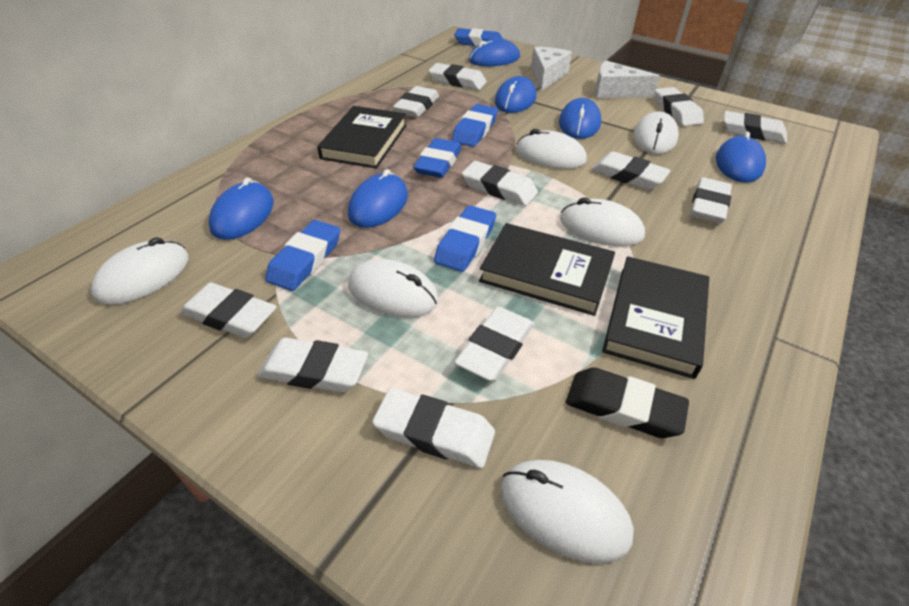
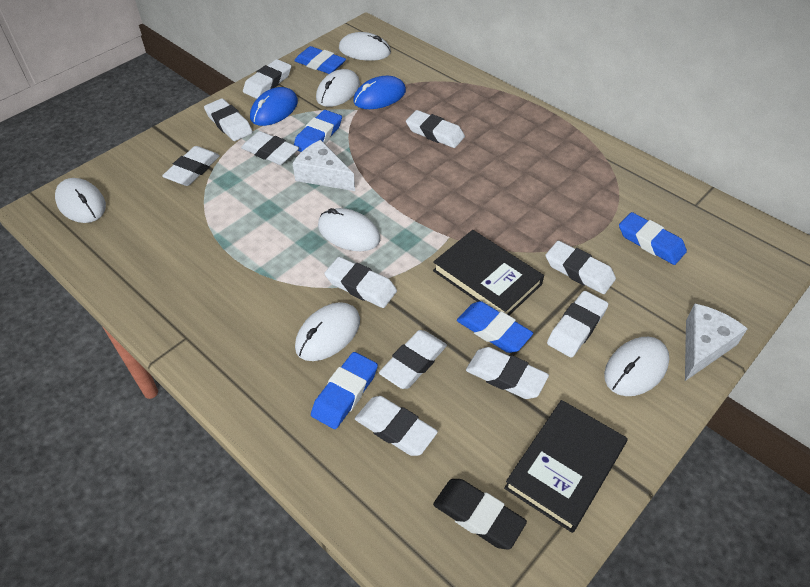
black book: [317,106,407,168] [479,223,615,316] [602,256,709,379] = 3 -> [433,230,544,315] [504,400,628,533] = 2
blue mouse: [208,177,274,240] [348,169,408,228] [469,39,520,66] [494,76,537,113] [559,98,601,139] [716,131,766,183] = 6 -> [250,87,298,126] [353,76,406,109] = 2

